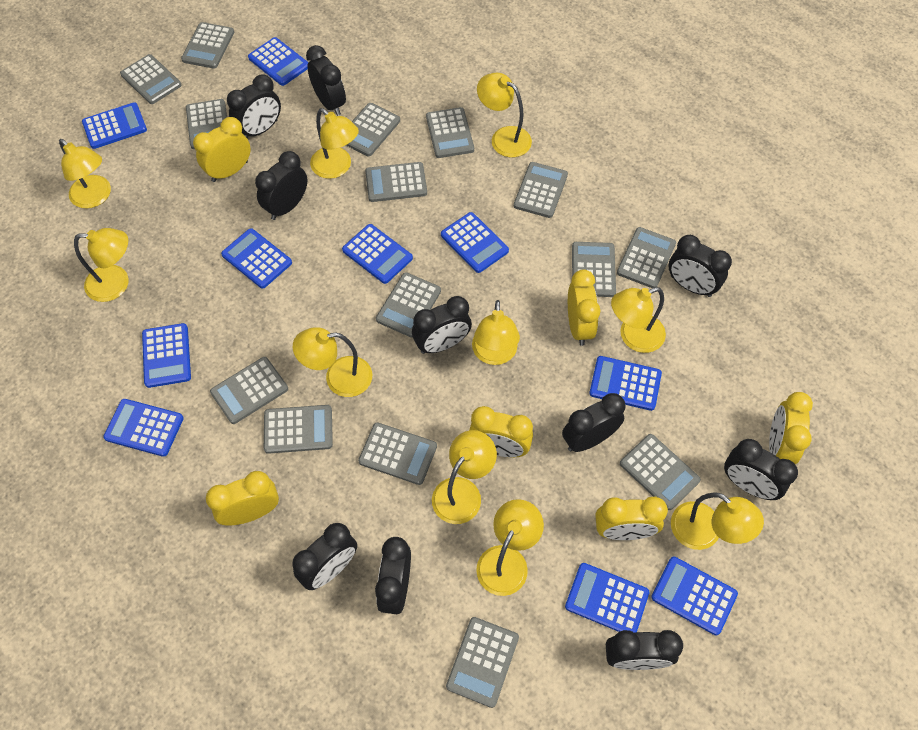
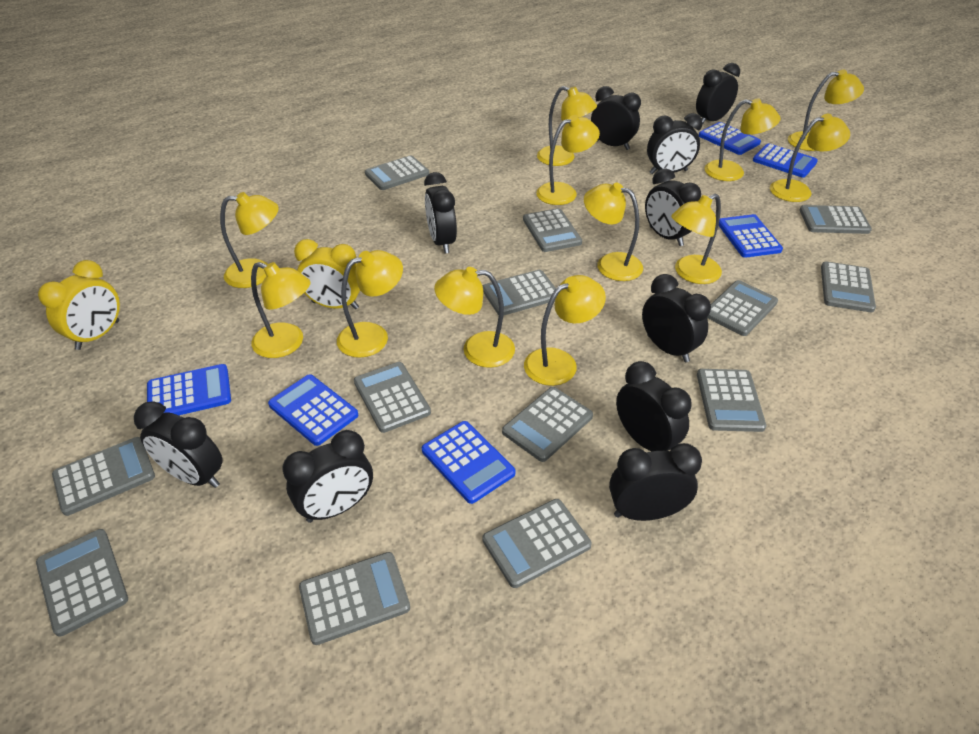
blue calculator: [82,102,147,149] [103,399,184,457] [142,323,191,388] [221,228,292,289] [248,37,309,86] [342,224,413,284] [441,212,509,273] [565,563,649,633] [589,356,662,411] [651,556,738,636] = 10 -> [147,364,231,415] [268,374,358,446] [422,421,515,504] [699,122,761,155] [718,214,783,258] [753,143,818,178] = 6
grey calculator: [120,54,182,104] [181,22,234,69] [186,99,227,149] [210,357,288,424] [264,405,333,454] [346,103,400,156] [358,422,437,485] [365,162,427,202] [376,272,441,337] [426,107,474,158] [446,617,519,708] [514,162,568,218] [572,242,616,297] [617,227,676,288] [620,434,701,510] = 15 -> [36,529,128,637] [52,437,155,516] [299,552,410,645] [354,362,431,433] [365,155,429,190] [482,270,556,316] [483,499,592,588] [502,387,593,462] [523,208,582,252] [697,369,766,432] [707,280,778,336] [800,205,872,234] [821,261,876,312] = 13
yellow clock: [193,117,251,182] [206,471,279,526] [470,406,533,457] [568,269,600,346] [595,497,668,540] [769,392,813,464] = 6 -> [38,260,120,350] [294,239,360,309] = 2
yellow lamp: [59,139,111,208] [74,228,129,302] [293,327,372,397] [310,108,359,179] [432,430,497,524] [472,300,520,365] [476,499,544,596] [477,73,532,157] [611,287,666,353] [671,493,764,550] = 10 -> [220,192,279,288] [251,262,311,358] [337,250,403,358] [434,267,515,368] [524,275,606,386] [536,115,600,205] [537,86,597,166] [584,182,643,281] [671,194,722,284] [704,98,781,181] [770,114,850,202] [788,70,864,151] = 12

